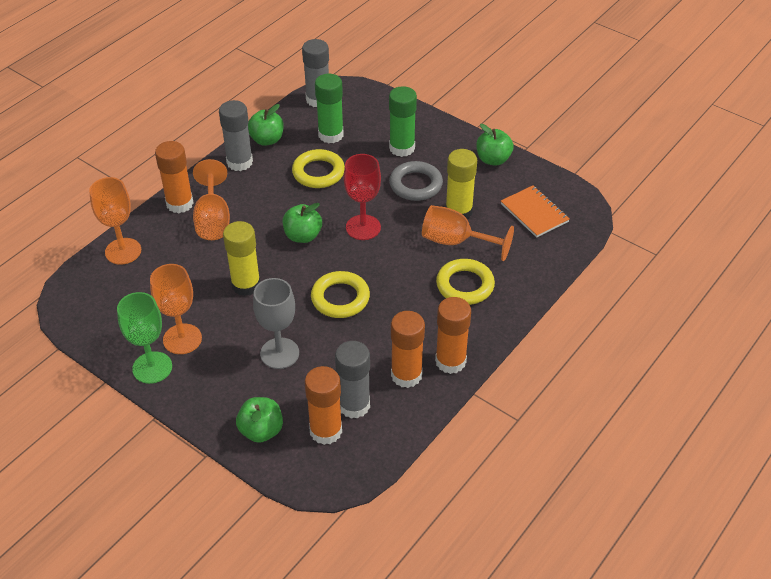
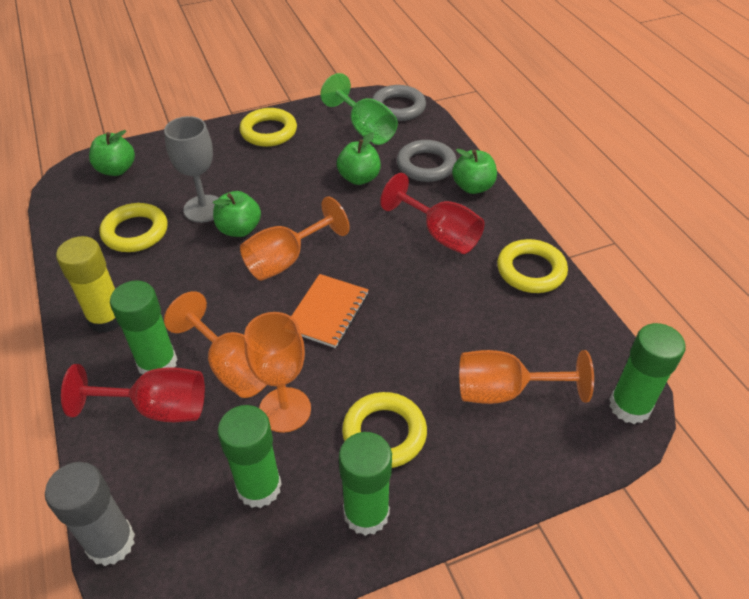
green glue stick: [315,74,344,143] [389,86,417,157] = 2 -> [110,280,177,374] [218,405,282,508] [339,432,392,536] [609,323,685,424] = 4
grey glue stick: [219,100,253,171] [302,39,329,107] [335,341,370,419] = 3 -> [45,462,135,566] = 1
grey ring: [389,161,443,201] = 1 -> [372,85,426,121] [397,140,457,182] = 2
orange glue stick: [155,141,194,213] [305,366,342,445] [391,311,425,388] [435,297,471,374] = 4 -> none = 0
red goblet: [344,154,381,240] = 1 -> [61,364,205,422] [380,173,485,254] = 2
yellow glue stick: [223,221,260,296] [446,149,477,219] = 2 -> [56,236,120,333] = 1
yellow ring: [292,149,345,188] [311,271,370,318] [436,259,495,305] = 3 -> [100,203,168,252] [240,108,297,147] [342,392,427,468] [497,239,568,293] = 4

